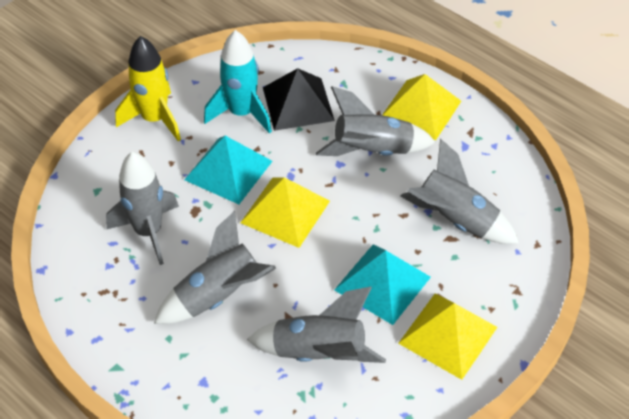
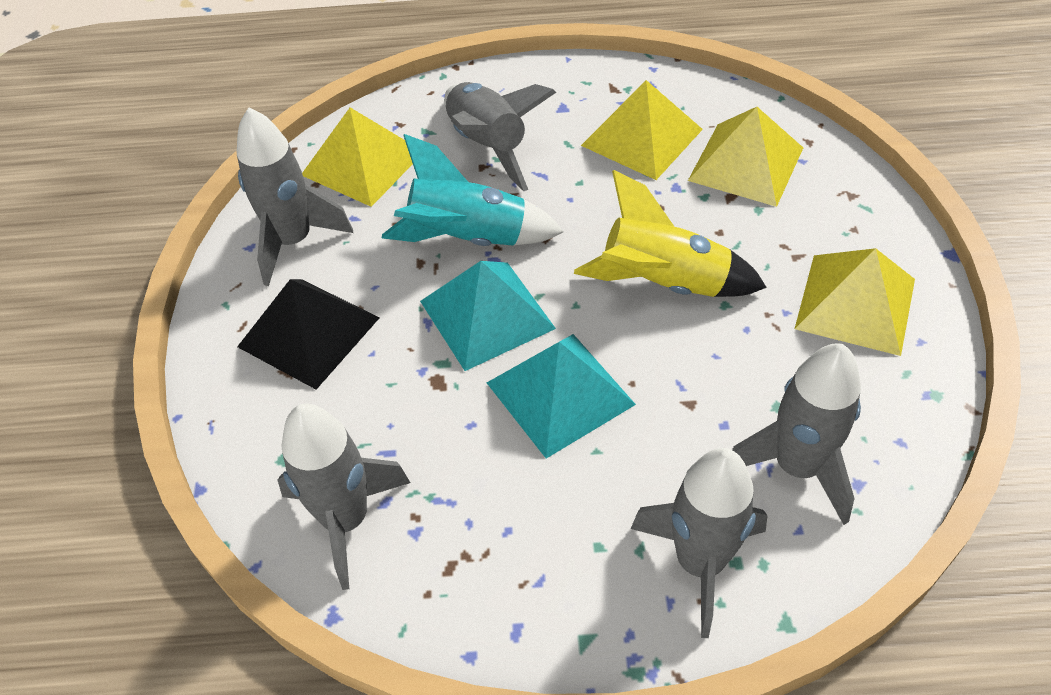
yellow pyramid: [240,177,330,248] [382,74,461,140] [398,293,497,380] = 3 -> [302,108,413,207] [581,80,703,180] [688,107,803,207] [795,248,915,356] = 4

